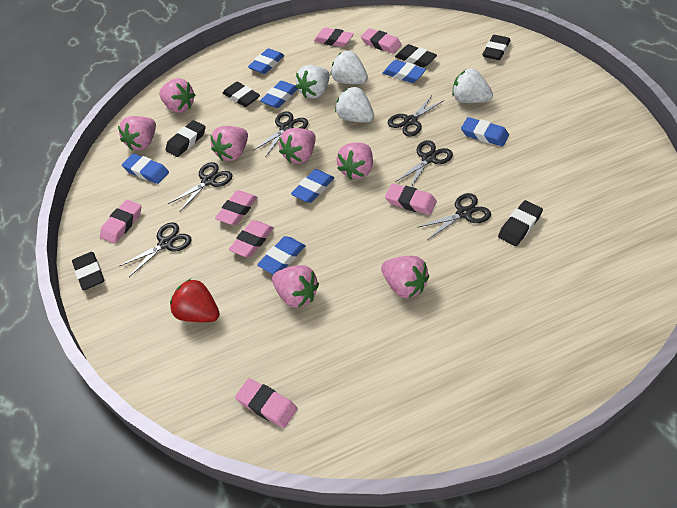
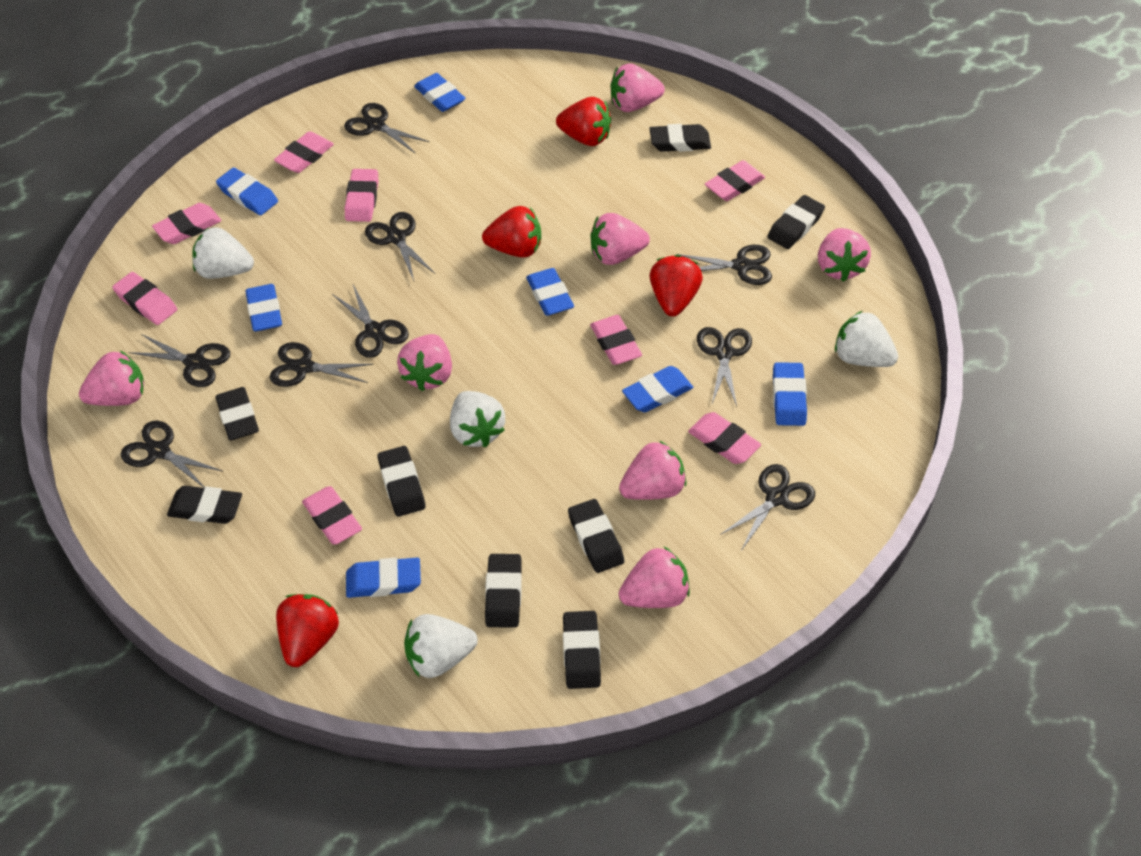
black eraser: [72,252,104,290] [166,120,206,157] [223,82,260,107] [395,44,437,68] [482,35,511,60] [498,200,543,246] = 6 -> [167,486,242,524] [215,387,259,440] [378,446,426,517] [485,554,522,628] [563,611,601,689] [568,499,624,573] [649,124,711,152] [767,195,825,249] = 8
black scissors: [120,222,191,277] [168,162,233,211] [253,111,308,156] [388,95,445,137] [395,140,453,187] [417,193,491,240] = 6 -> [121,421,222,487] [129,334,230,387] [270,342,374,387] [332,285,409,358] [344,103,430,154] [365,212,435,281] [676,245,772,285] [697,327,752,406] [720,464,815,551] = 9
pink eraser: [100,200,141,244] [215,190,257,225] [229,220,274,257] [235,378,297,428] [314,28,354,47] [361,28,402,54] [385,184,437,215] = 7 -> [112,272,177,325] [152,203,221,244] [274,131,334,173] [302,486,362,545] [345,169,378,222] [590,315,642,365] [688,412,761,464] [705,160,765,201] = 8
red strawberry: [170,279,220,322] = 1 -> [276,594,339,667] [482,206,541,258] [556,97,611,146] [649,255,703,316] = 4

